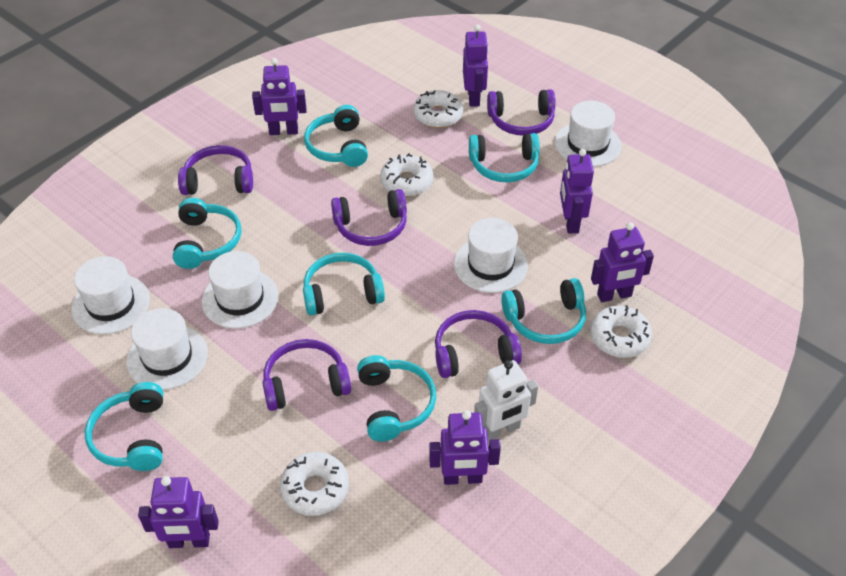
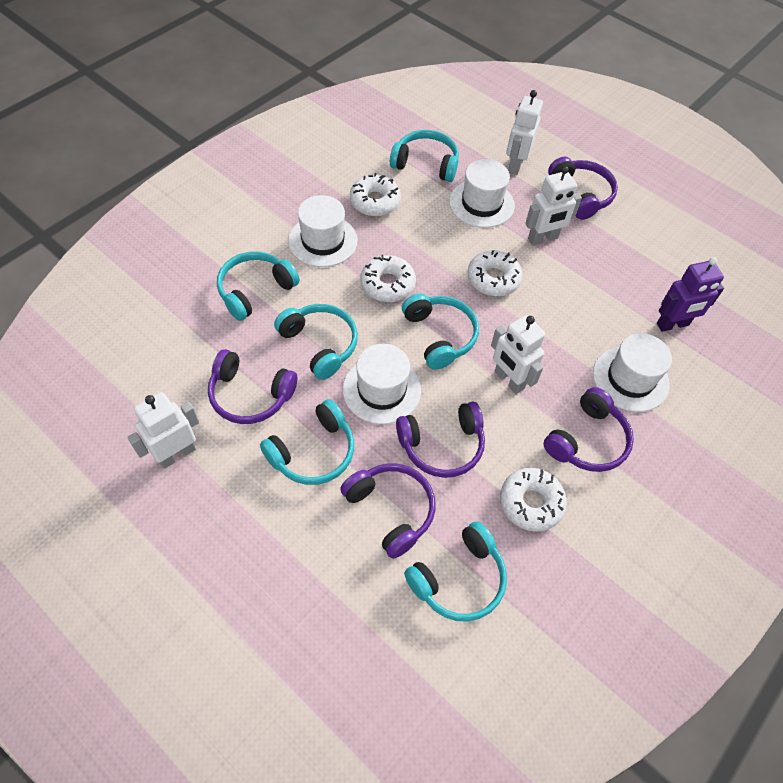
purple robot: [138,476,219,548] [252,58,307,135] [429,410,501,485] [463,25,489,107] [560,149,594,233] [591,222,654,302] = 6 -> [657,257,724,332] = 1
turquoise headphones: [85,382,163,471] [173,198,242,269] [303,253,385,315] [304,105,368,167] [357,355,436,442] [469,133,540,182] [501,278,586,344] = 7 -> [217,251,300,321] [260,399,354,485] [274,304,358,380] [390,130,459,182] [402,294,479,370] [404,521,507,622] = 6
white hat: [72,256,150,334] [127,308,208,390] [202,251,279,328] [454,218,528,293] [555,101,622,167] = 5 -> [288,195,357,267] [343,344,421,424] [449,159,515,228] [593,333,672,412] = 4
white robot: [474,360,538,441] = 1 -> [127,392,199,469] [491,315,545,394] [506,90,543,175] [525,166,582,245] = 4

